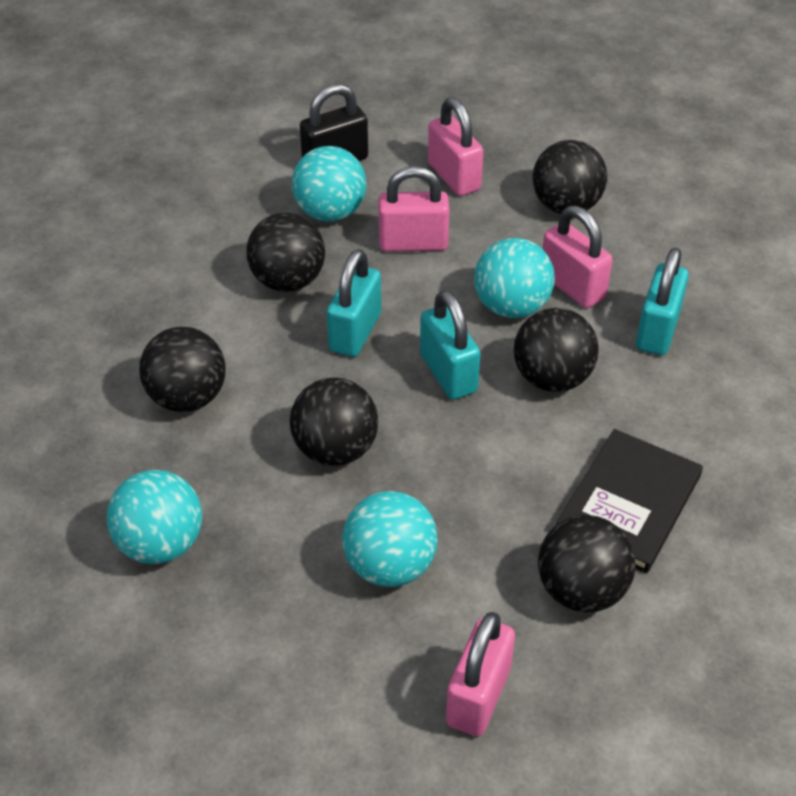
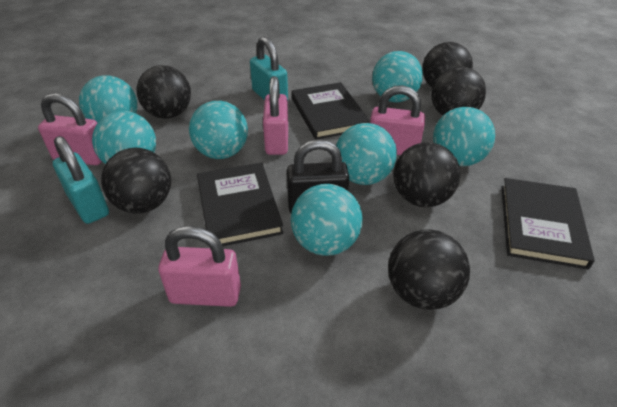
black book: [557,429,703,573] = 1 -> [197,162,284,246] [291,82,370,140] [502,178,595,269] = 3
turquoise ball: [107,470,202,564] [292,146,366,222] [342,491,438,587] [474,238,555,318] = 4 -> [79,75,137,123] [92,111,156,164] [189,101,248,159] [291,184,363,256] [336,123,397,185] [372,51,423,102] [433,107,495,166] = 7
turquoise padlock: [327,249,381,357] [420,290,480,400] [636,248,689,355] = 3 -> [53,136,109,224] [250,37,288,102] = 2

